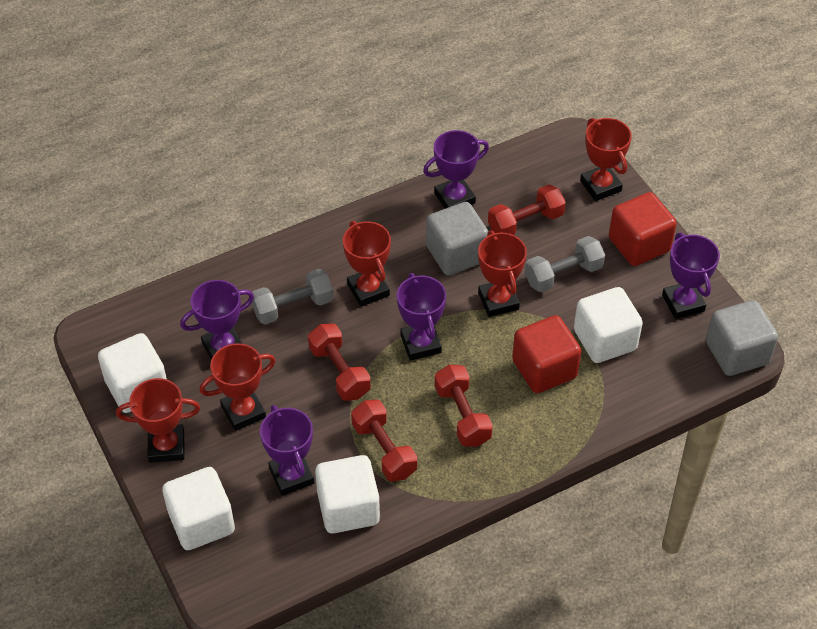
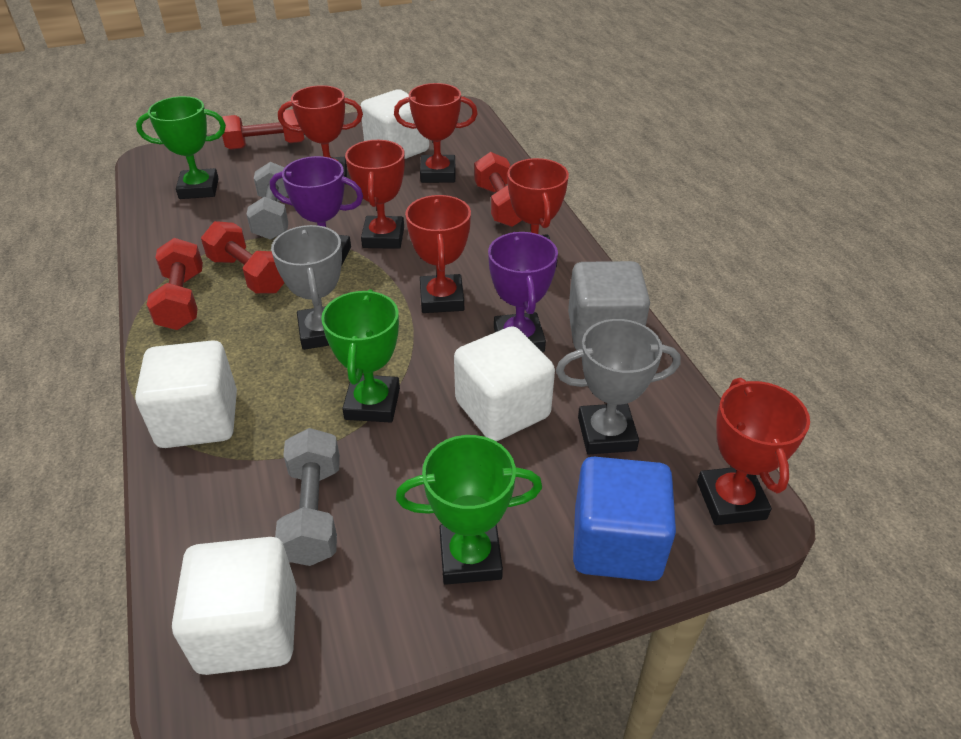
blue cube: none = 0 -> [573,457,676,581] = 1
green trophy: none = 0 -> [136,96,226,199] [321,289,400,423] [396,435,542,585] = 3
grey cube: [426,202,488,275] [706,300,778,376] = 2 -> [568,261,650,350] = 1
grey trophy: none = 0 -> [271,225,342,350] [556,319,681,454] = 2
purple trophy: [180,280,254,360] [260,405,314,496] [397,273,446,361] [423,130,489,209] [662,233,720,319] = 5 -> [270,156,363,266] [488,232,558,352] = 2
red cube: [512,315,581,393] [609,192,677,266] = 2 -> none = 0
red trophy: [116,378,200,463] [200,343,276,431] [343,221,391,307] [478,231,527,317] [580,118,632,201] = 5 -> [278,85,363,178] [345,140,405,249] [394,83,478,183] [405,195,471,313] [507,158,569,267] [697,378,810,525] = 6

